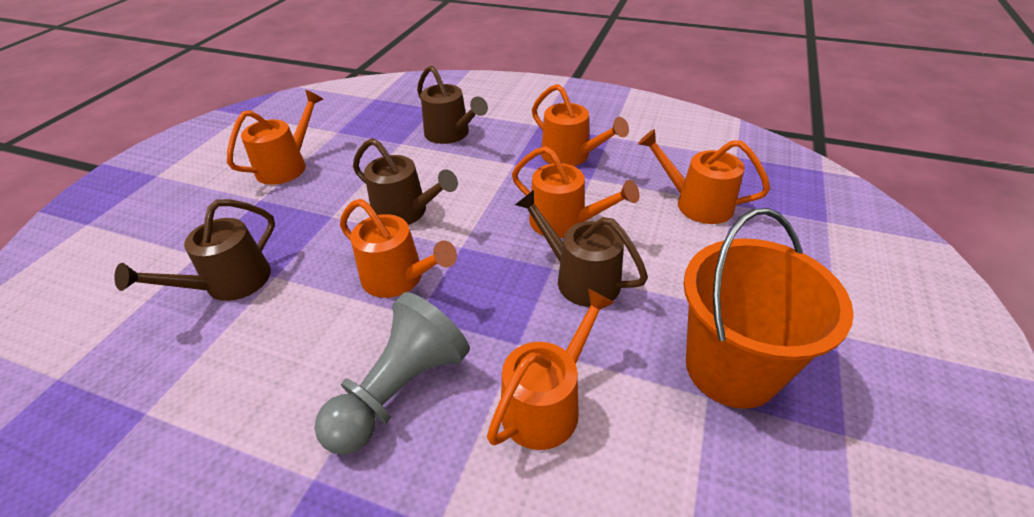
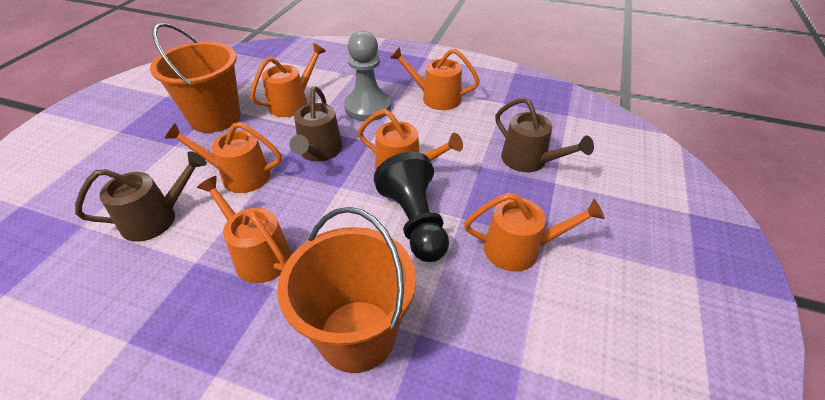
black pawn: none = 0 -> [374,152,449,262] = 1
brown watering can: [114,199,275,301] [353,138,458,225] [417,65,488,144] [515,190,648,307] = 4 -> [75,151,207,242] [289,86,343,162] [495,97,594,172] = 3
orange bucket: [683,208,854,409] = 1 -> [150,23,241,133] [277,207,416,373] = 2

